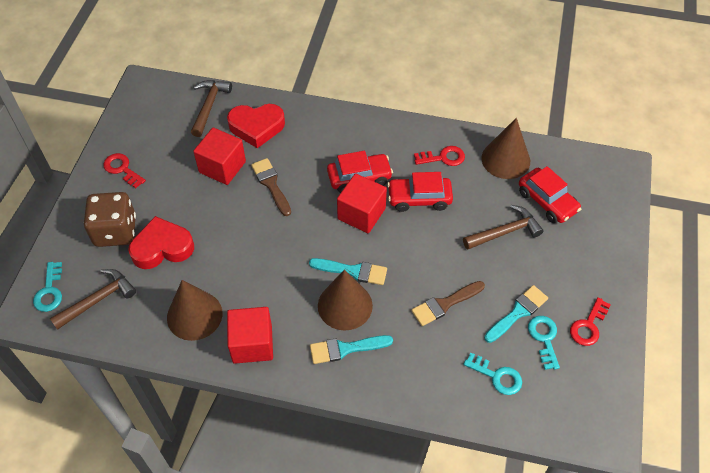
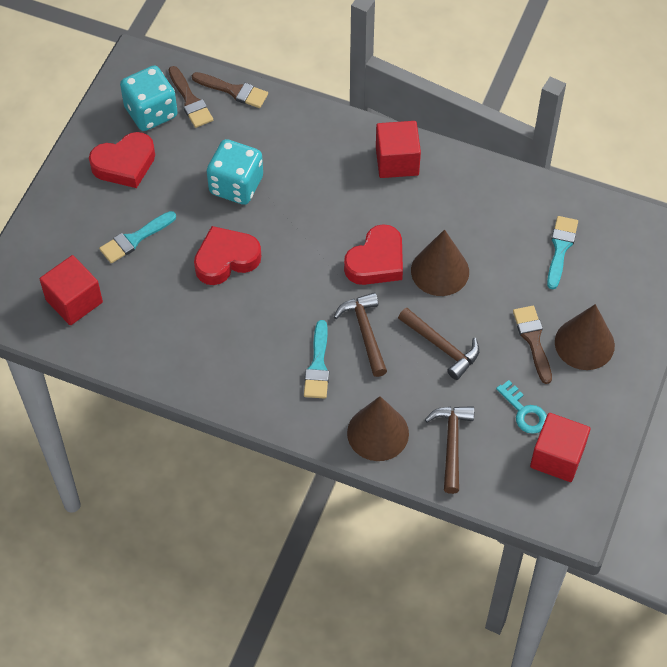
brown brush: [251,158,291,216] [411,281,485,326] = 2 -> [168,66,213,128] [192,72,268,108] [513,306,552,384] = 3
brown dice: [84,192,136,247] = 1 -> none = 0
red car: [327,151,393,193] [387,172,453,212] [519,166,581,223] = 3 -> none = 0
red heart: [128,216,194,269] [227,104,285,148] = 2 -> [89,132,155,188] [194,226,261,285] [344,224,403,285] = 3
red key: [103,153,146,188] [414,146,465,166] [570,297,611,346] = 3 -> none = 0
turquoise dice: none = 0 -> [120,66,178,131] [207,139,263,205] = 2
turquoise key: [33,262,62,312] [463,353,522,395] [528,316,560,370] = 3 -> [496,380,547,434] = 1

